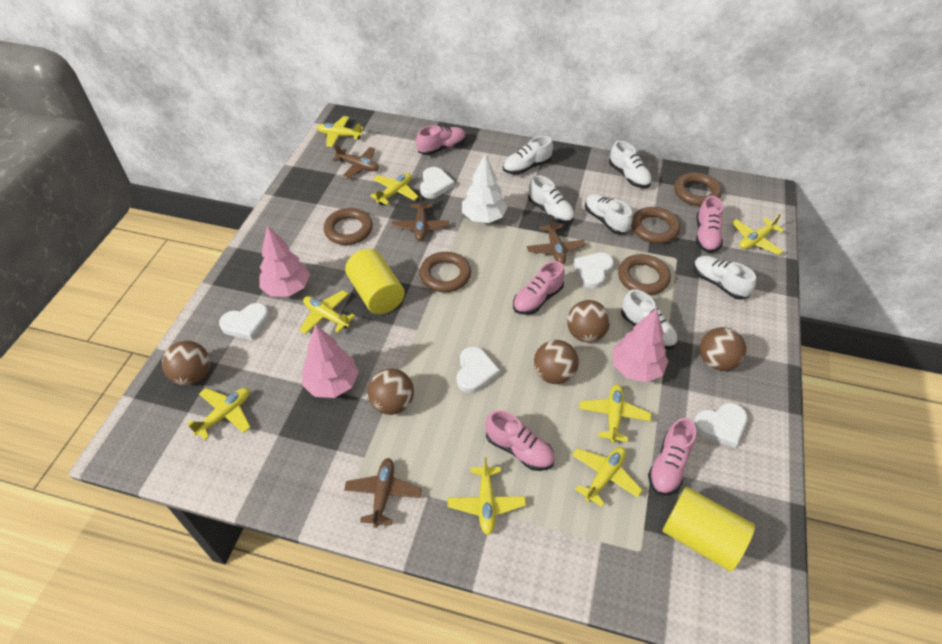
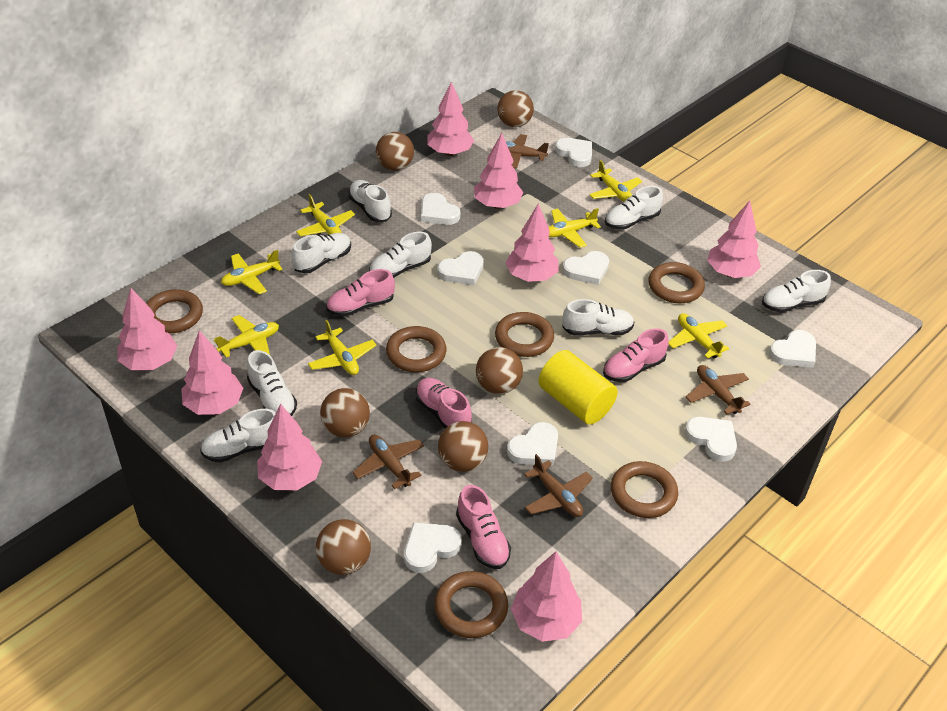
brown ball: [162,341,210,385] [368,369,414,415] [534,340,579,384] [567,300,610,343] [700,327,746,371] = 5 -> [316,519,371,575] [320,388,370,437] [376,132,414,170] [438,421,488,472] [476,347,523,394] [497,90,534,127] = 6
brown ring: [324,208,373,245] [419,252,471,292] [618,254,671,295] [631,207,680,244] [674,172,722,206] = 5 -> [146,289,203,333] [386,326,446,372] [434,571,508,638] [495,312,554,357] [611,461,678,518] [648,262,705,303] = 6
pink shoe: [416,125,466,155] [485,410,555,471] [513,261,565,315] [648,418,696,495] [696,196,723,253] = 5 -> [326,269,395,317] [416,378,472,429] [456,485,511,569] [603,328,669,382] = 4
pink tree: [259,225,310,297] [302,324,359,398] [612,308,668,383] = 3 -> [117,288,177,370] [181,330,243,415] [257,404,322,490] [427,81,474,156] [474,133,523,209] [505,203,558,282] [511,551,582,642] [707,201,761,278] = 8
white heart: [219,303,270,340] [420,167,455,199] [457,347,500,393] [574,252,614,289] [694,403,748,448] = 5 -> [404,522,462,573] [421,193,460,225] [437,251,484,285] [507,422,558,466] [555,138,592,167] [562,251,609,285] [685,417,737,462] [769,330,816,368] = 8
white shoe: [503,136,553,175] [528,175,575,224] [585,193,633,234] [609,141,652,188] [621,289,677,349] [694,256,756,300] = 6 -> [200,409,276,463] [247,350,297,416] [292,233,351,273] [348,180,392,222] [369,232,432,278] [562,299,634,335] [605,186,663,230] [762,270,831,313] = 8
white tree: [462,154,508,223] = 1 -> none = 0
yellow cylinder: [345,249,405,314] [663,487,755,572] = 2 -> [538,350,618,425] = 1
yellow plane: [187,388,251,440] [299,290,355,334] [317,116,363,147] [370,173,419,205] [448,457,526,535] [572,447,642,507] [579,384,651,443] [732,214,784,255] = 8 -> [214,315,279,357] [221,250,283,294] [296,194,355,236] [308,320,376,375] [549,208,601,248] [589,160,642,202] [669,313,729,358] = 7

